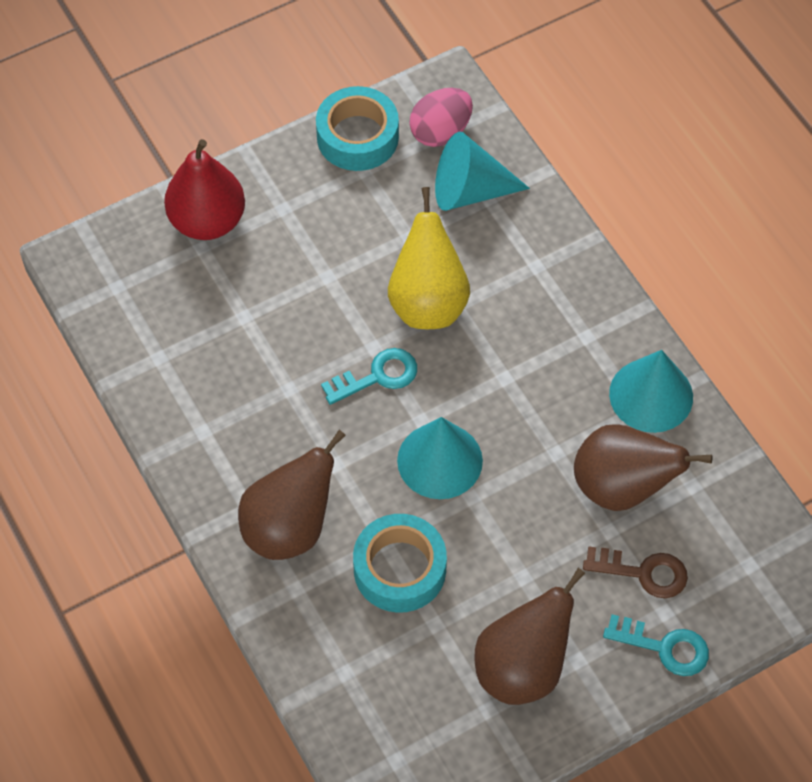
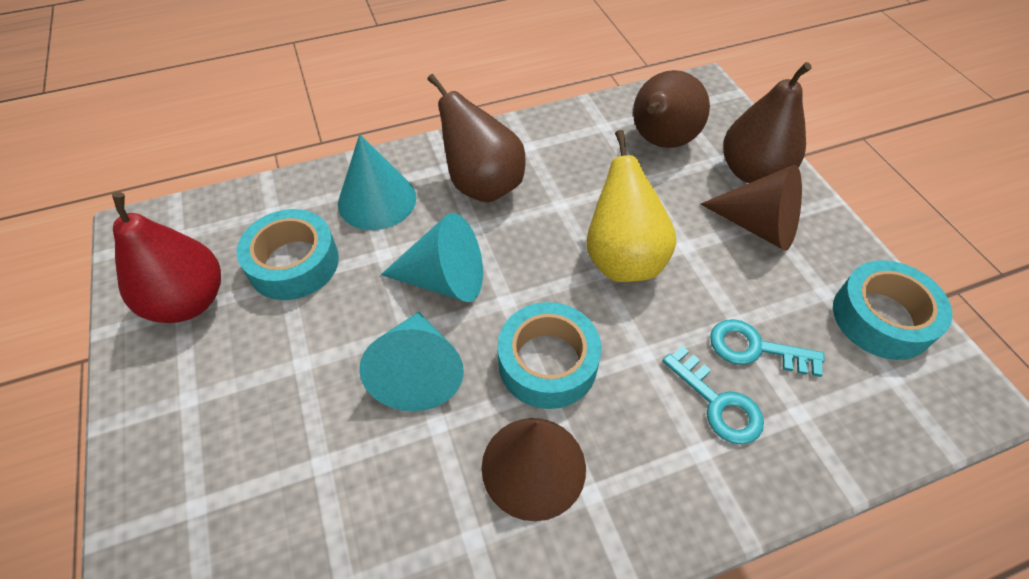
brown cone: none = 0 -> [481,418,586,521] [701,165,802,251] = 2
brown key: [583,546,688,598] = 1 -> none = 0
pink egg: [409,88,473,147] = 1 -> none = 0
turquoise tape: [316,86,399,171] [353,514,447,613] = 2 -> [236,209,339,300] [498,302,601,409] [833,260,952,360] = 3

